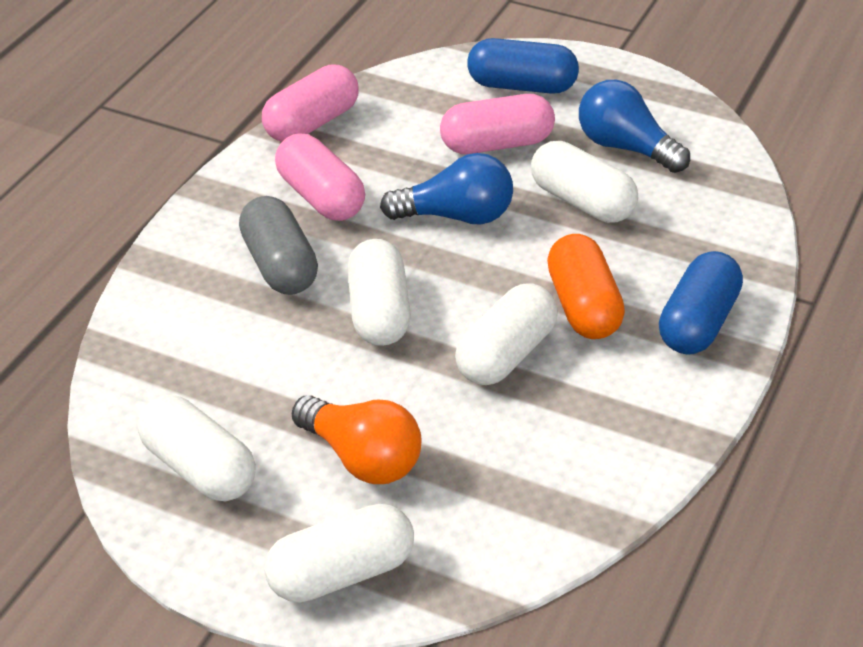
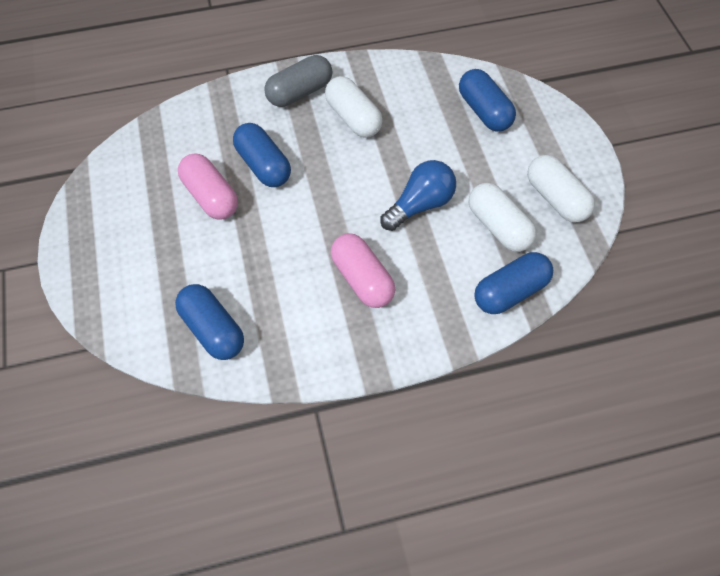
blue capsule: [467,38,579,94] [659,251,743,355] = 2 -> [175,284,244,360] [233,123,291,187] [459,69,516,131] [474,252,553,314] = 4
blue light bulb: [380,153,513,225] [579,80,690,173] = 2 -> [380,160,456,231] = 1
orange capsule: [547,234,625,339] = 1 -> none = 0
orange light bulb: [292,395,422,484] = 1 -> none = 0
pink capsule: [262,64,359,142] [275,133,365,221] [440,94,555,154] = 3 -> [178,153,238,220] [331,234,395,308] = 2
white capsule: [138,395,256,501] [264,504,414,603] [347,239,411,346] [455,283,558,385] [531,141,638,223] = 5 -> [325,76,383,138] [469,183,537,252] [527,155,595,222] = 3

